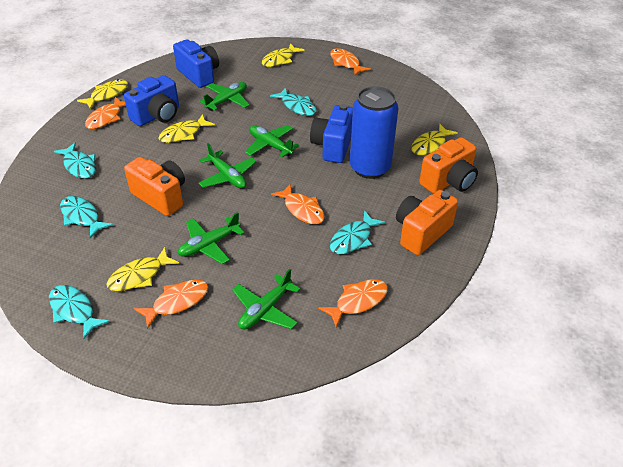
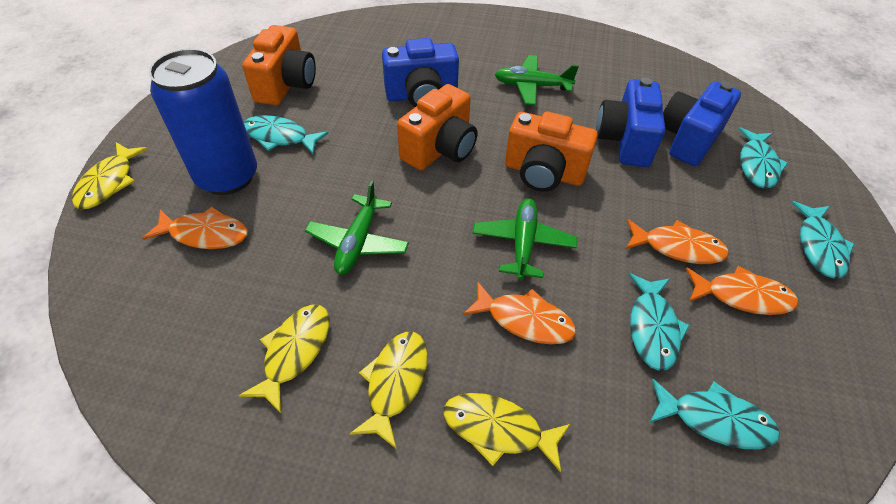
green plane: [178,212,245,264] [198,143,256,188] [199,82,250,111] [232,269,301,330] [245,125,300,157] = 5 -> [305,180,409,275] [472,198,577,280] [495,55,579,105] = 3
orange fish: [85,97,126,129] [134,280,209,329] [271,183,325,224] [318,279,388,327] [330,48,371,75] = 5 -> [142,207,248,249] [463,282,576,344] [625,219,729,264] [686,266,798,315] = 4
yellow fish: [77,79,128,109] [106,247,179,291] [158,114,215,143] [262,43,304,67] [411,124,458,155] = 5 -> [72,143,148,209] [239,304,329,413] [349,332,428,448] [443,393,570,473] = 4

